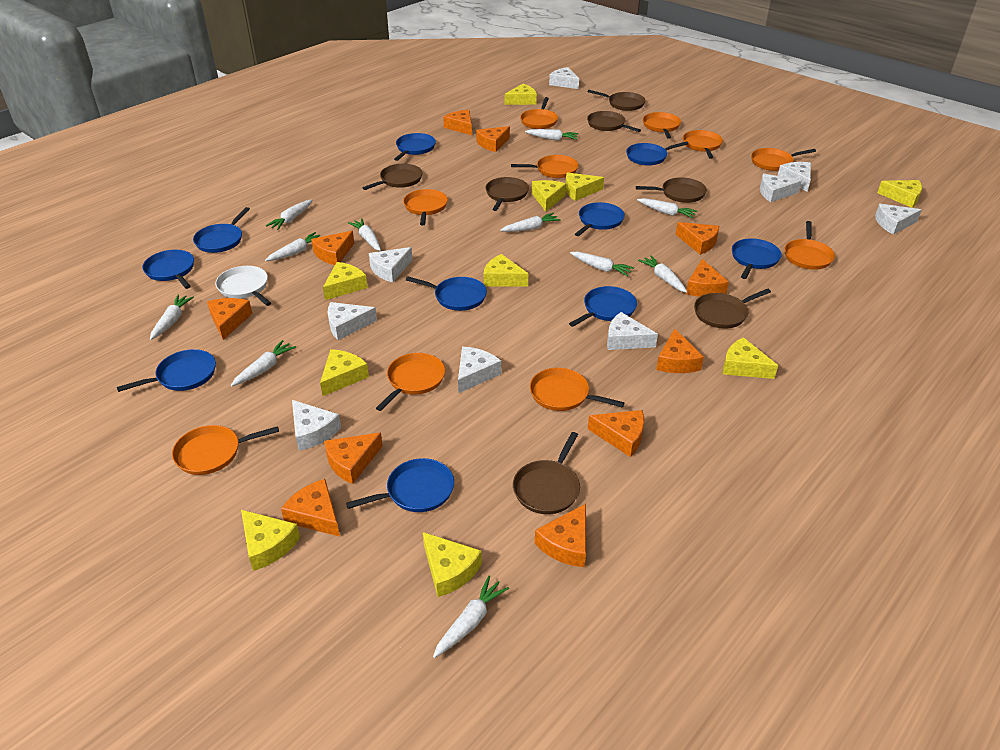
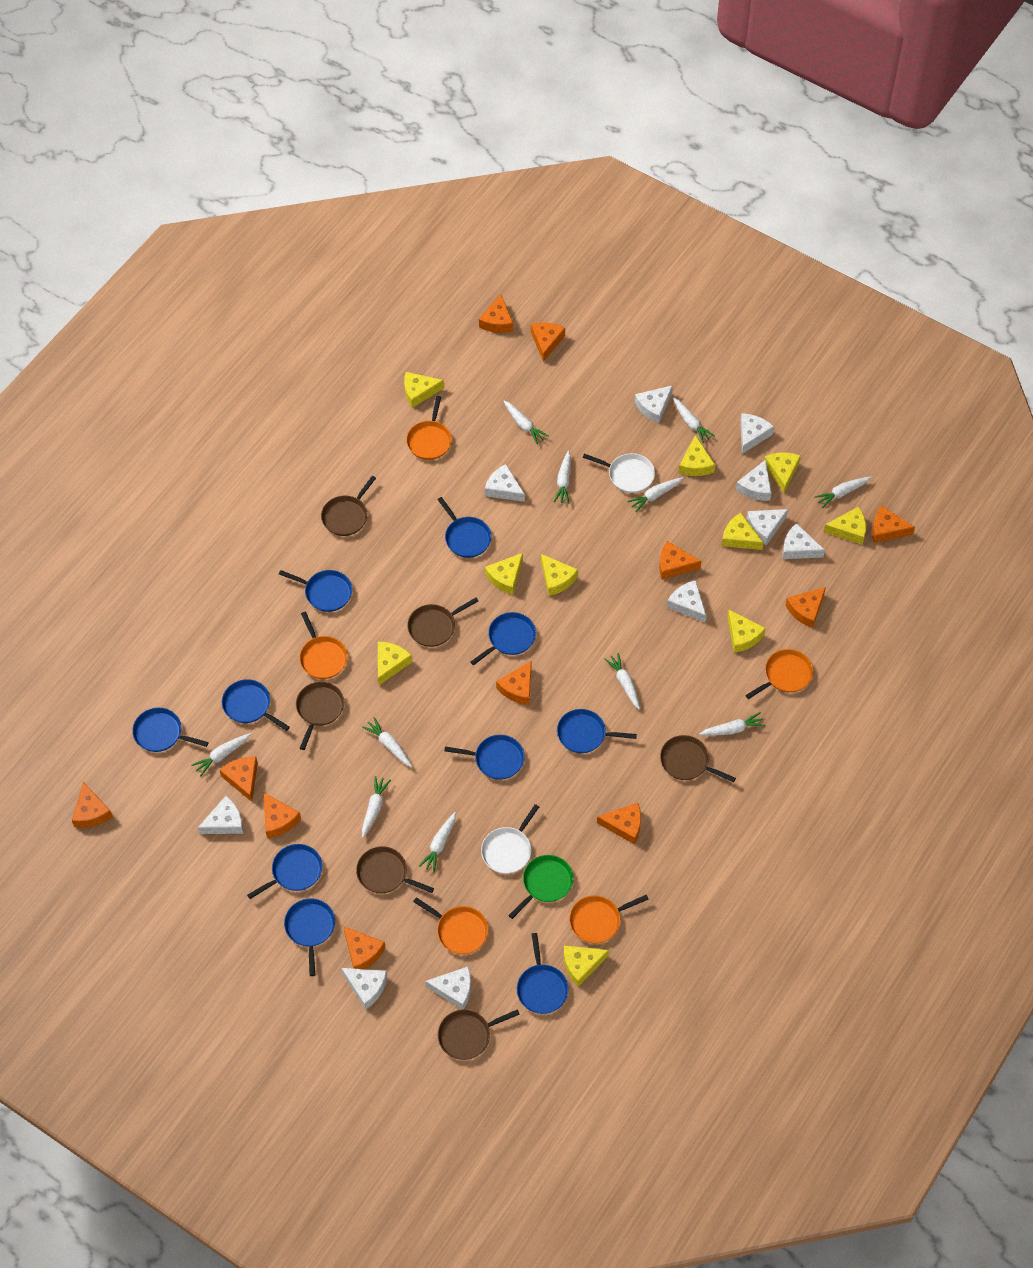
brown pan: [363,164,423,190] [485,177,529,211] [513,432,580,514] [587,111,641,132] [588,90,645,111] [636,177,707,203] [694,289,771,328] = 7 -> [296,682,344,750] [321,476,376,536] [356,846,434,893] [407,598,478,647] [438,1009,520,1060] [660,735,736,782] = 6
green pan: none = 0 -> [508,855,574,919] = 1
orange pan: [172,425,279,475] [376,353,445,411] [403,189,448,226] [511,155,579,178] [520,97,558,129] [530,368,624,411] [643,112,681,139] [683,130,723,159] [751,148,816,171] [784,221,835,270] = 10 -> [299,612,348,679] [406,396,452,460] [413,897,488,954] [569,895,649,943] [745,649,813,699] = 5
white cheese: [292,400,341,451] [328,302,377,340] [369,247,413,282] [458,347,501,393] [549,67,579,89] [607,312,658,350] [760,174,802,202] [778,162,811,192] [875,204,922,234] = 9 -> [198,796,243,834] [341,968,387,1010] [425,967,471,1010] [485,464,525,502] [635,385,673,423] [667,580,706,622] [736,460,771,501] [740,413,774,454] [746,509,788,545] [782,523,825,559] = 10
white pan: [216,266,271,306] = 1 -> [481,804,539,874] [583,453,655,493] = 2

